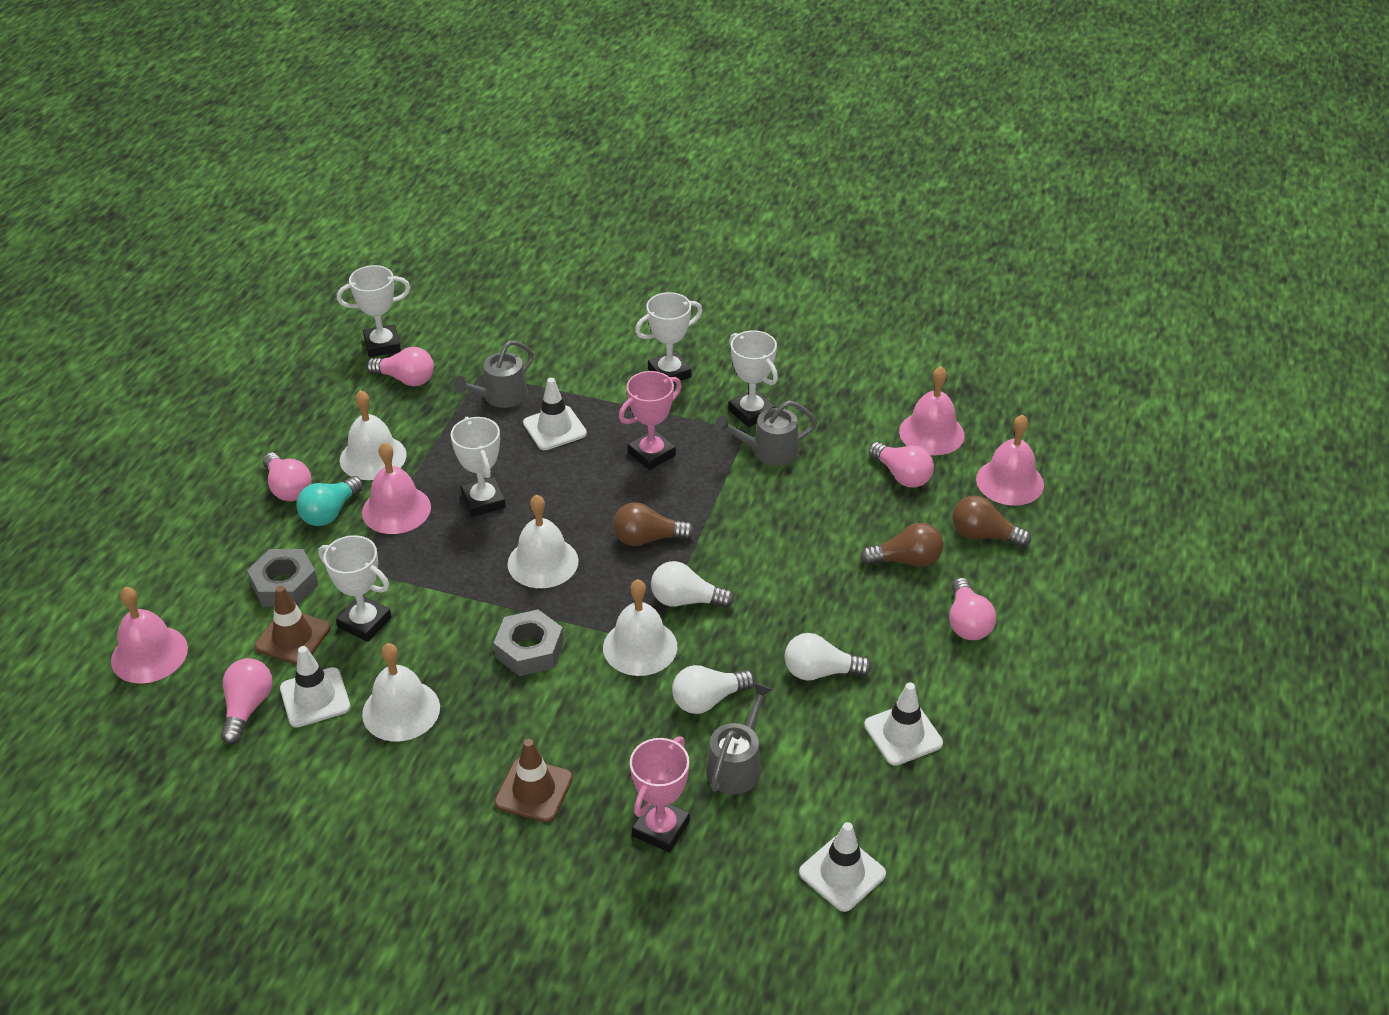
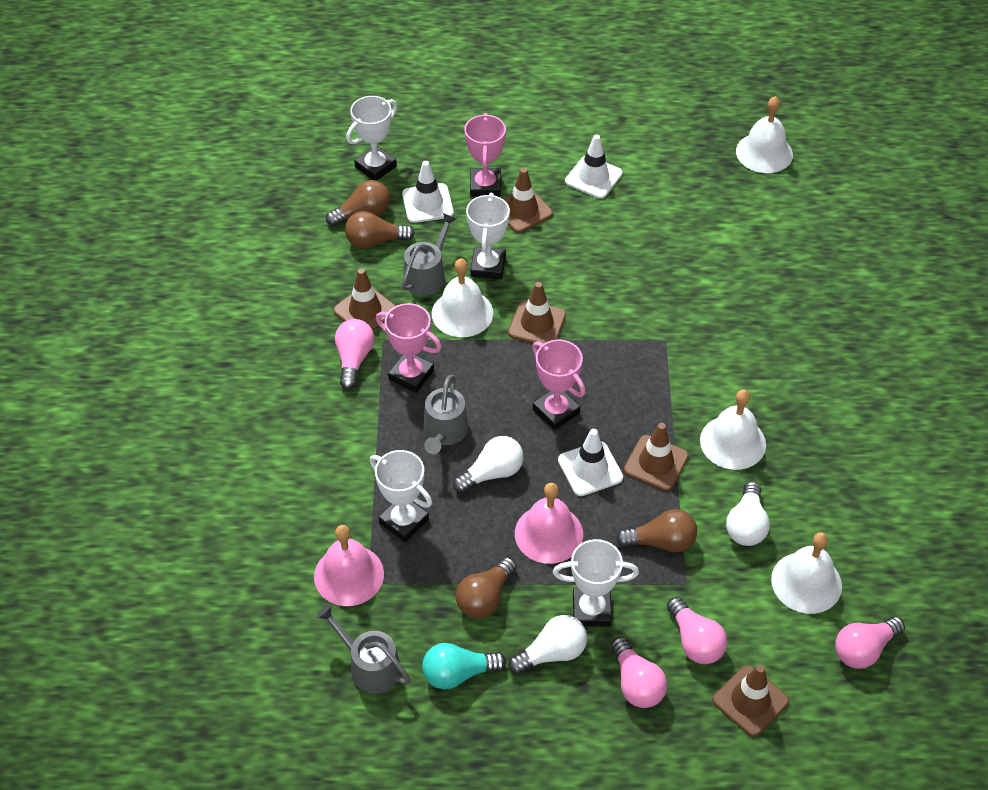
brown light bulb: [613,502,694,546] [860,523,943,567] [953,496,1031,547] = 3 -> [326,180,390,226] [345,211,415,249] [456,557,517,619] [616,509,697,553] = 4
brown traffic cone: [254,586,331,665] [494,739,573,822] = 2 -> [333,268,396,331] [503,168,553,233] [508,282,566,343] [624,423,689,491] [712,665,789,737] = 5
grey nut: [247,549,319,607] [493,610,564,676] = 2 -> none = 0
pink bell: [111,587,188,684] [362,442,431,534] [899,366,965,455] [976,414,1044,505] = 4 -> [314,525,384,606] [515,483,583,564] = 2
pink light bulb: [221,658,273,744] [263,453,312,501] [366,347,434,386] [868,442,934,487] [949,578,996,640] = 5 -> [335,319,374,389] [611,637,667,708] [667,597,727,664] [835,617,905,669] = 4
pink trophy: [619,371,682,470] [630,736,690,853] = 2 -> [376,303,442,393] [464,113,506,197] [532,339,585,430] = 3
white traffic cone: [280,646,351,727] [523,378,587,450] [799,822,886,912] [864,682,943,766] = 4 -> [402,161,454,223] [558,429,623,496] [565,134,623,199] = 3
white trophy: [318,535,392,642] [337,265,410,357] [450,417,506,517] [635,292,702,383] [728,330,778,427] = 5 -> [346,96,397,181] [370,450,432,542] [466,193,510,280] [553,539,639,626] = 4

